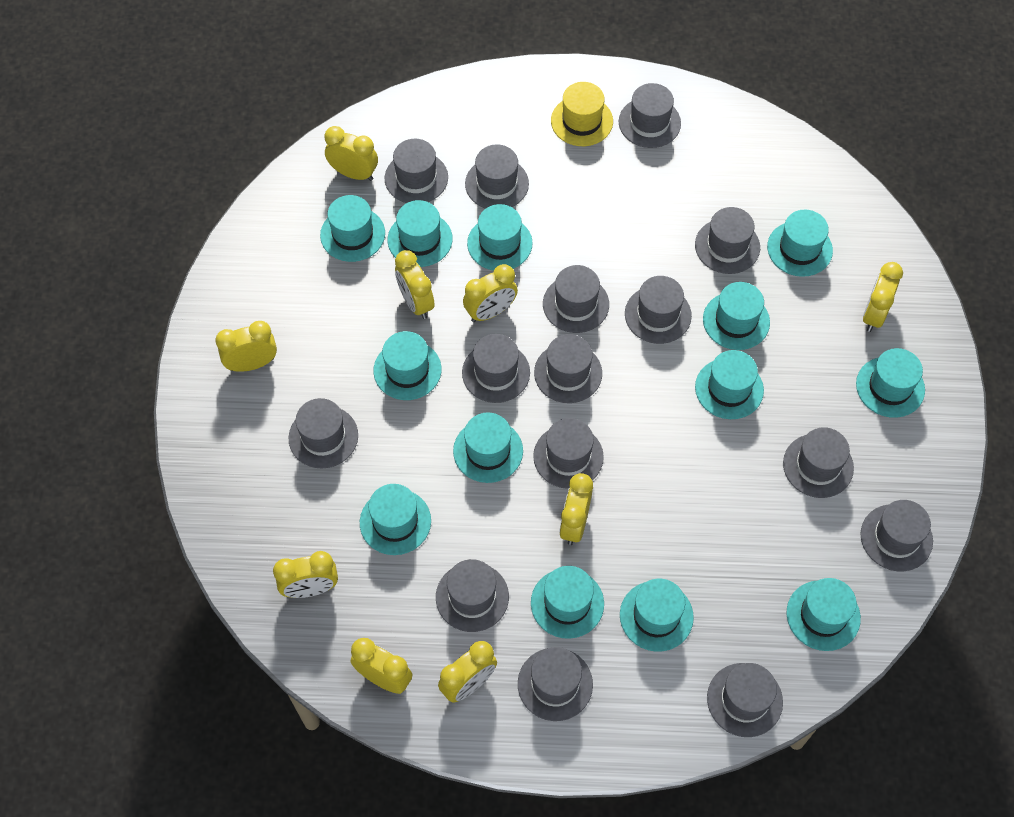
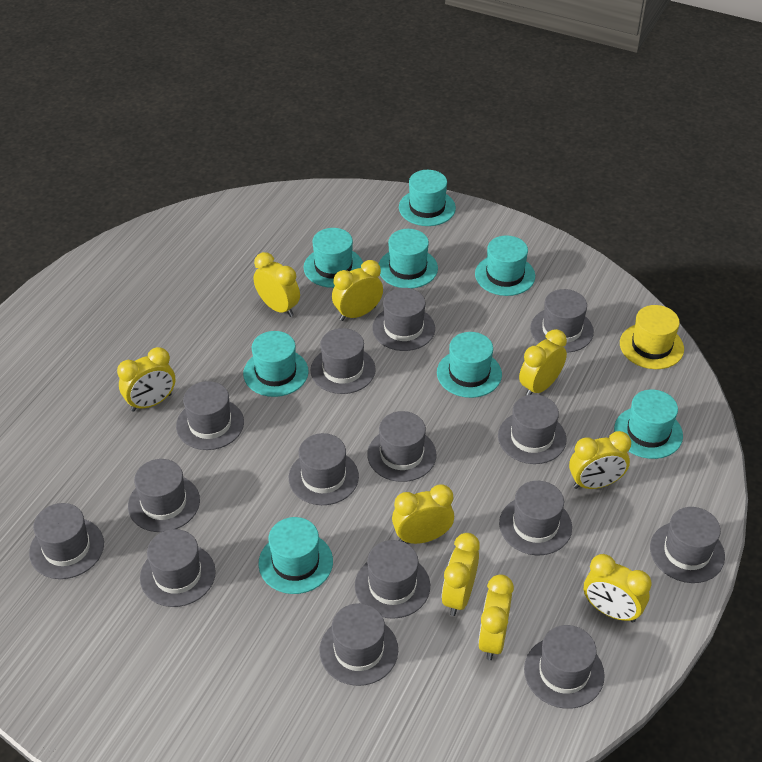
turquoise hat: [320,195,385,262] [360,484,431,555] [373,331,442,400] [388,200,453,267] [453,412,523,483] [467,204,533,271] [531,566,604,639] [620,579,694,652] [695,350,764,419] [703,282,770,350] [767,210,833,277] [787,578,861,651] [856,348,925,418] = 13 -> [243,331,309,397] [258,517,333,594] [304,228,363,288] [379,229,438,289] [399,170,456,226] [437,332,502,398] [475,235,535,296] [614,389,683,459] = 8

